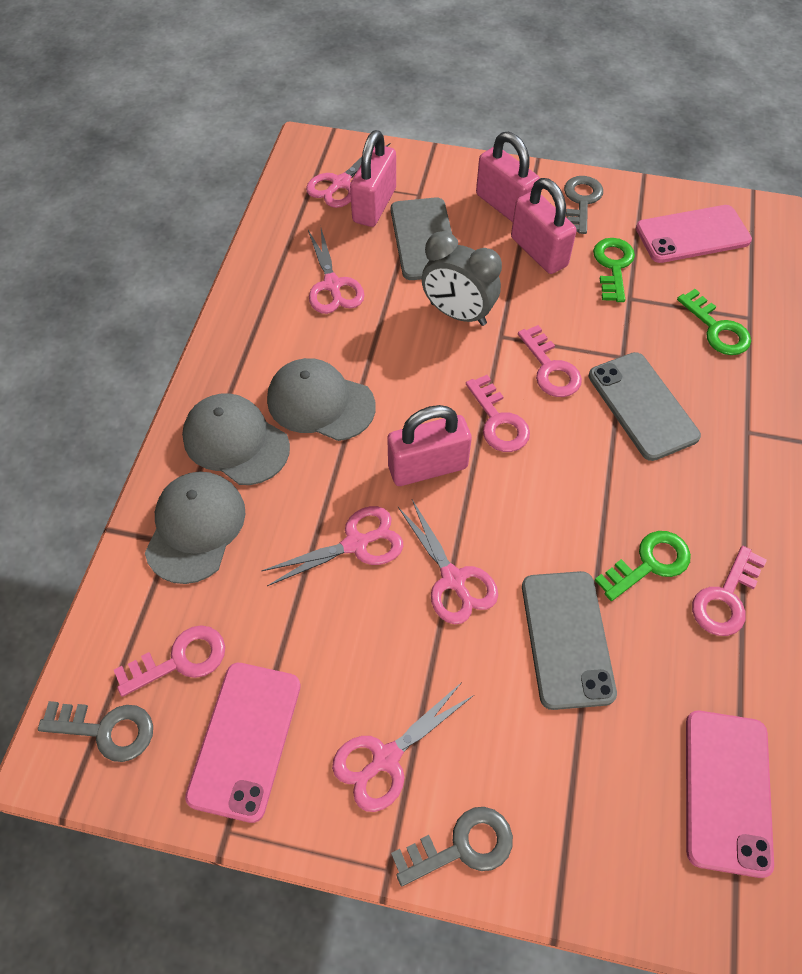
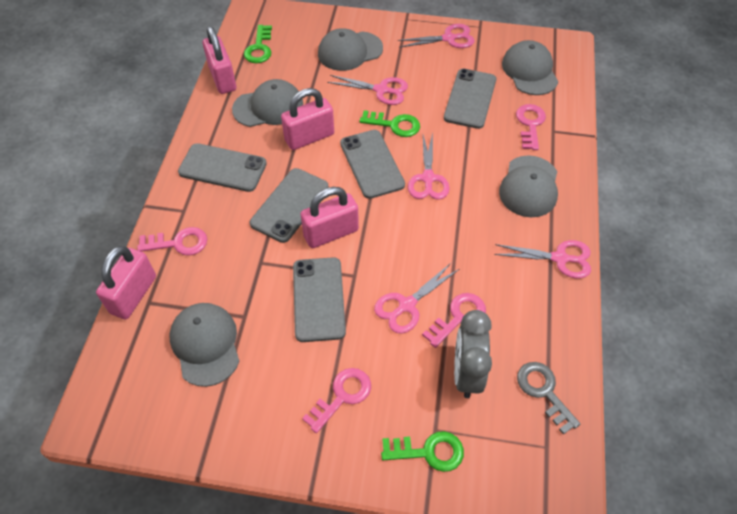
grey cap: [145,471,245,584] [182,393,290,485] [267,358,376,441] = 3 -> [169,303,240,387] [232,79,303,127] [318,28,383,71] [499,155,558,217] [502,40,559,95] = 5
grey key: [38,701,153,762] [391,807,513,886] [564,176,603,234] = 3 -> [517,362,580,435] = 1
grey phone: [391,197,452,280] [522,571,617,710] [589,352,701,461] = 3 -> [178,143,267,192] [250,168,329,243] [293,257,346,342] [340,130,405,199] [444,69,496,129] = 5
pink phone: [185,663,301,823] [636,205,752,263] [686,711,774,878] = 3 -> none = 0

